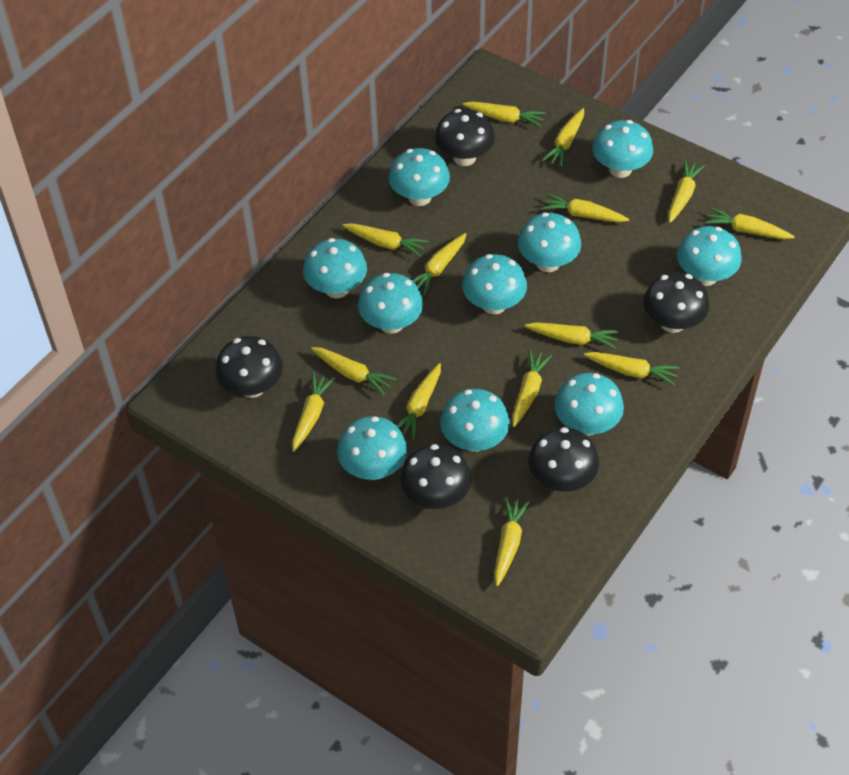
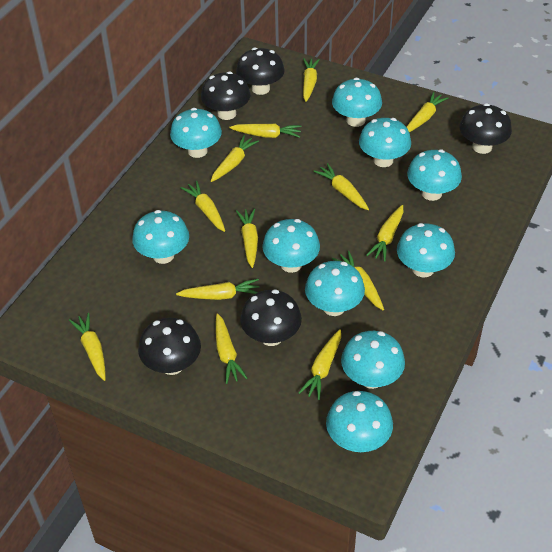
yellow carrot: [292,372,335,452] [311,347,396,395] [342,223,428,257] [397,363,441,440] [412,233,467,295] [463,101,546,127] [494,496,530,587] [512,350,552,427] [525,322,619,349] [541,193,629,222] [542,108,584,167] [584,352,679,385] [668,160,705,223] [705,208,795,239] = 14 -> [69,313,106,381] [176,279,259,300] [181,181,225,232] [211,135,259,182] [216,313,248,384] [229,124,302,138] [236,209,258,268] [298,329,341,400] [303,58,320,102] [313,163,369,210] [332,251,384,310] [366,205,403,261] [407,92,449,132] = 13

